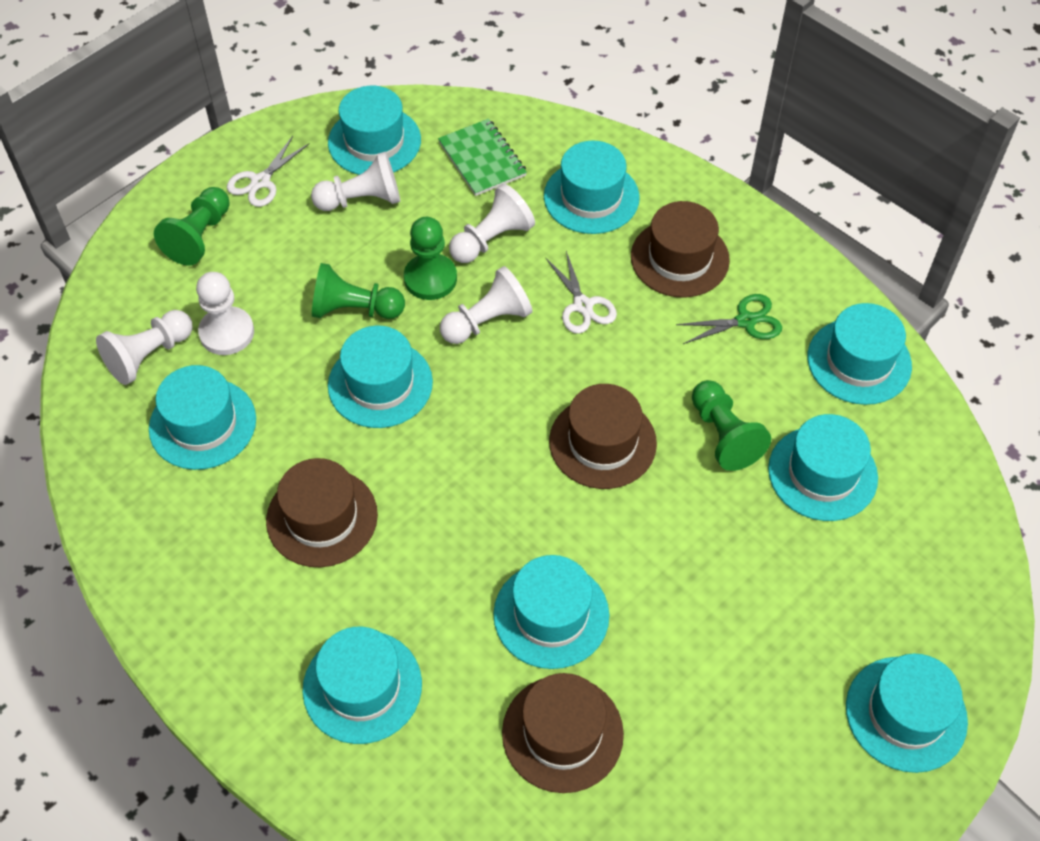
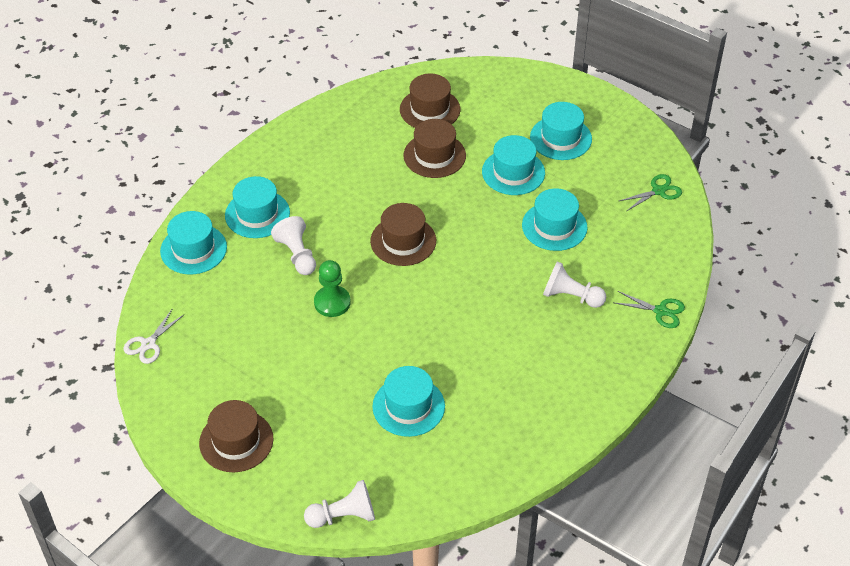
green notebook: [438,119,527,196] = 1 -> none = 0
green pawn: [154,187,230,266] [312,263,405,319] [404,217,457,300] [692,380,771,471] = 4 -> [314,260,351,317] = 1
green scissors: [676,294,782,344] = 1 -> [615,291,685,328] [619,174,682,211] = 2
turquoise hat: [149,365,256,470] [302,627,422,744] [328,86,421,175] [328,326,433,428] [493,555,609,669] [544,141,640,234] [768,414,878,521] [807,303,912,405] [846,654,968,773] = 9 -> [160,211,227,274] [225,176,290,238] [372,366,445,437] [482,135,545,195] [522,188,588,251] [530,102,592,160] = 6
white pawn: [96,310,193,385] [196,272,254,355] [311,152,400,211] [440,266,532,344] [449,184,535,263] = 5 -> [271,216,316,275] [304,480,375,528] [543,261,606,308] = 3
white scissors: [227,136,309,207] [545,251,617,334] = 2 -> [123,308,185,364] = 1

